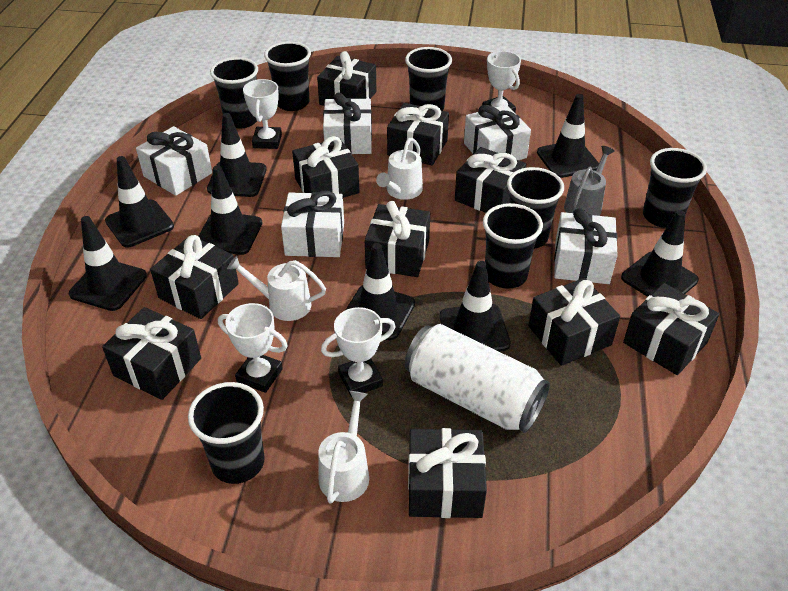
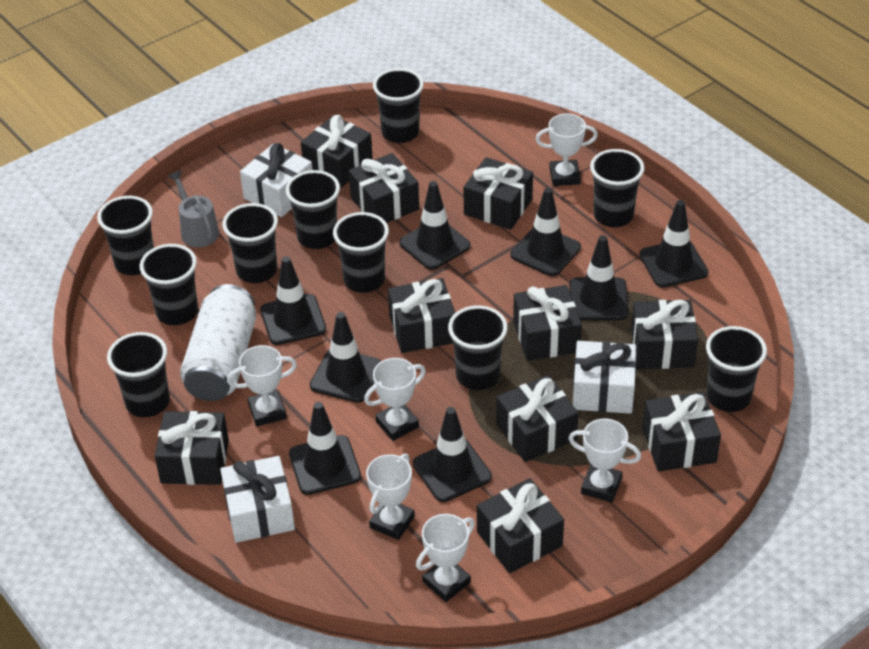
black cup: [188,382,265,484] [210,57,258,129] [264,41,311,111] [405,47,452,111] [483,203,543,289] [507,167,564,249] [643,148,707,228] = 7 -> [97,196,154,275] [107,332,170,417] [140,244,198,325] [222,203,278,283] [286,170,340,249] [333,212,389,293] [373,68,424,143] [448,305,508,390] [590,149,644,227] [706,326,767,412] = 10
white gift: [136,126,212,196] [281,191,344,257] [323,93,372,154] [464,105,531,160] [554,208,618,284] = 5 -> [220,456,295,543] [240,143,313,217] [573,341,636,414] = 3
white trophy: [218,303,288,393] [243,79,282,149] [321,307,395,397] [483,51,521,113] = 4 -> [227,345,297,426] [364,358,426,441] [366,454,415,540] [416,514,475,602] [536,114,598,186] [568,419,641,502] = 6
white watering can: [227,256,326,321] [318,391,369,504] [376,138,423,200] = 3 -> none = 0

